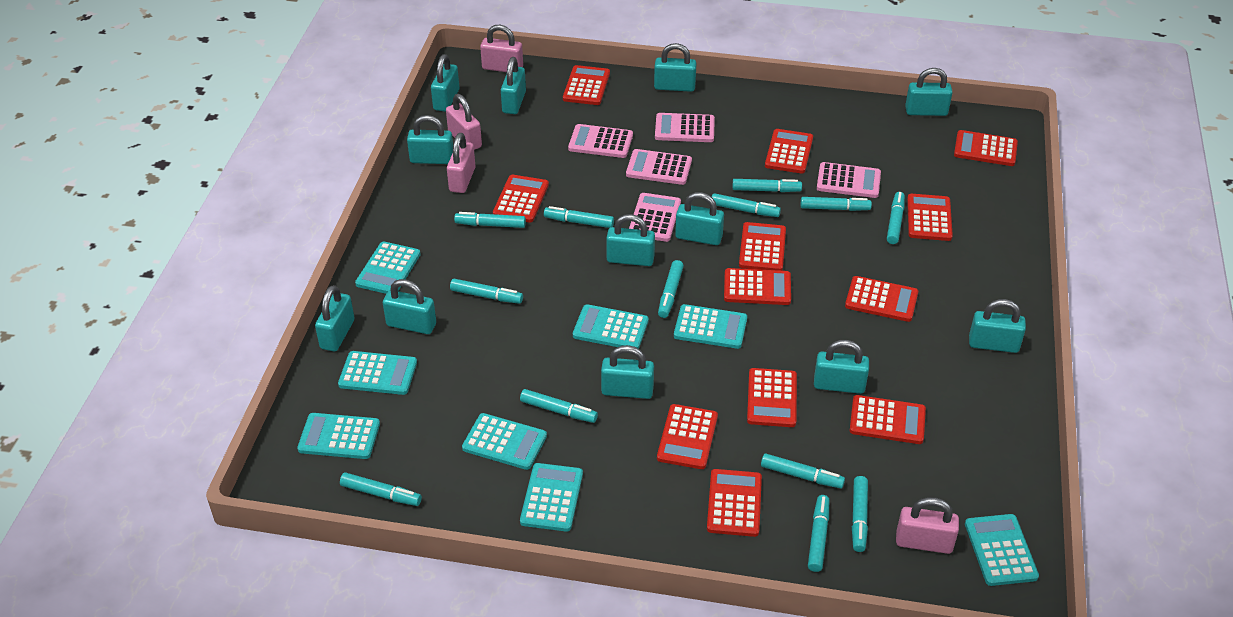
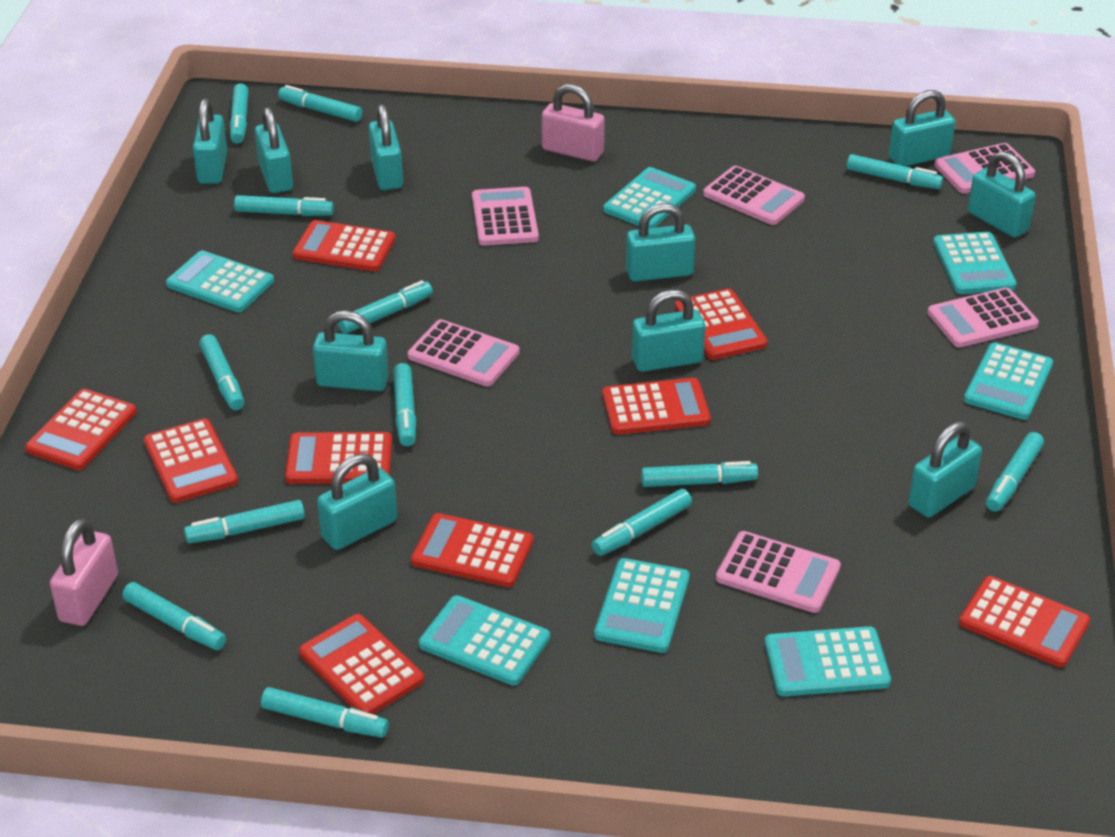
pink calculator: [568,124,633,158] [626,149,692,185] [629,193,681,242] [655,113,715,142] [817,162,881,198] = 5 -> [408,319,519,387] [472,187,539,246] [703,166,805,225] [716,531,841,613] [927,287,1039,347] [934,143,1035,193] = 6
pink padlock: [446,94,482,150] [447,133,476,193] [480,25,523,72] [896,497,959,554] = 4 -> [50,518,118,626] [542,84,605,162] = 2
red calculator: [493,175,549,223] [563,65,610,105] [657,404,718,469] [707,469,762,537] [724,268,791,305] [739,222,786,271] [747,368,797,427] [765,129,813,174] [845,276,918,322] [850,395,926,444] [907,194,953,241] [954,130,1018,166] = 12 -> [25,389,137,470] [144,419,238,503] [285,432,392,484] [293,220,395,271] [299,614,424,714] [411,513,533,587] [602,378,711,435] [675,288,767,360] [959,576,1090,667] = 9
turquoise calculator: [297,413,380,459] [338,351,417,395] [355,241,421,294] [462,413,547,470] [520,463,583,532] [573,304,649,349] [674,304,747,349] [965,514,1039,586] = 8 -> [166,250,274,312] [419,595,550,685] [594,558,690,653] [603,167,696,228] [765,626,891,696] [933,232,1017,294] [964,342,1053,420] = 7
turquoise padlock: [315,285,354,351] [383,279,436,334] [407,115,453,164] [431,54,459,112] [501,57,526,114] [601,345,654,399] [606,214,655,266] [654,43,697,92] [675,192,724,245] [814,340,869,394] [905,68,953,116] [969,299,1026,353] = 12 -> [193,98,227,184] [255,107,293,193] [313,310,389,391] [317,454,397,550] [369,104,403,190] [626,203,695,282] [632,290,705,372] [889,90,955,166] [908,421,982,518] [968,151,1036,237] = 10

